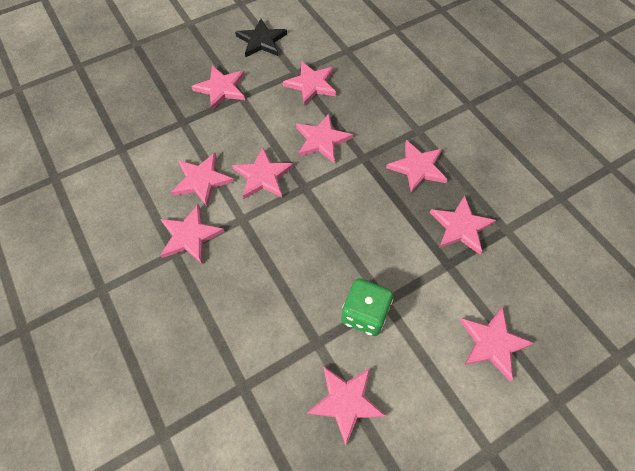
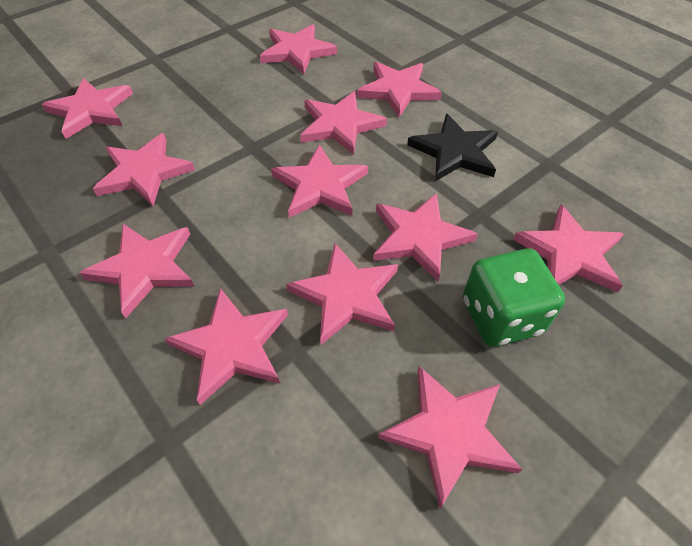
pink star: [160,204,225,264] [171,153,234,207] [191,66,245,110] [232,147,294,199] [283,61,336,106] [296,114,353,163] [307,367,386,445] [386,140,448,193] [430,195,496,255] [460,307,534,381] = 10 -> [41,78,133,139] [80,224,195,318] [93,133,195,206] [165,288,288,405] [260,24,337,74] [271,144,368,218] [286,243,398,345] [300,91,387,155] [357,62,442,117] [373,193,478,281] [378,366,522,508] [513,205,624,293] = 12

